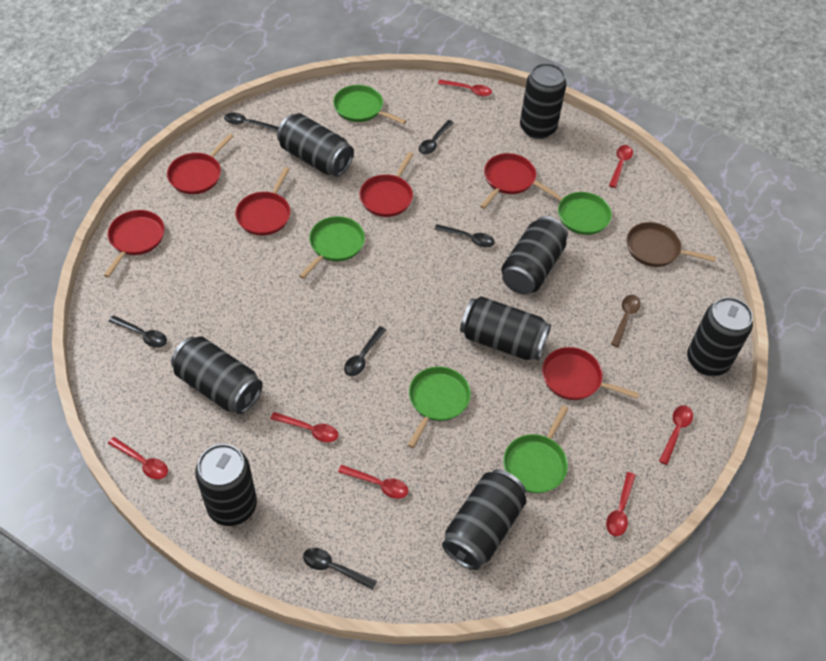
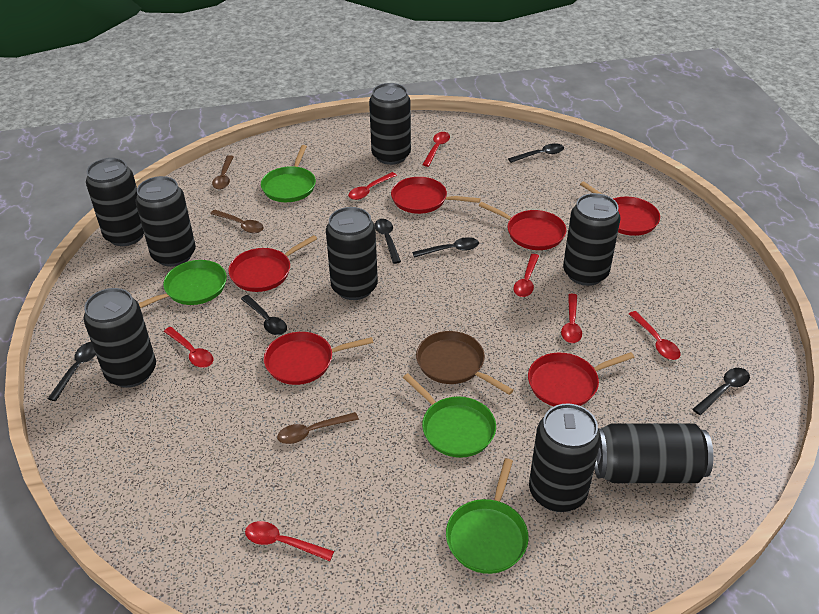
brown spoon: [611,295,641,347] = 1 -> [210,210,264,233] [212,155,234,190] [277,412,359,444] = 3
green pan: [299,216,365,279] [333,85,406,124] [408,367,471,448] [503,405,569,493] [533,180,612,235] = 5 -> [139,260,227,308] [261,145,316,202] [403,373,496,458] [446,458,529,574] = 4

